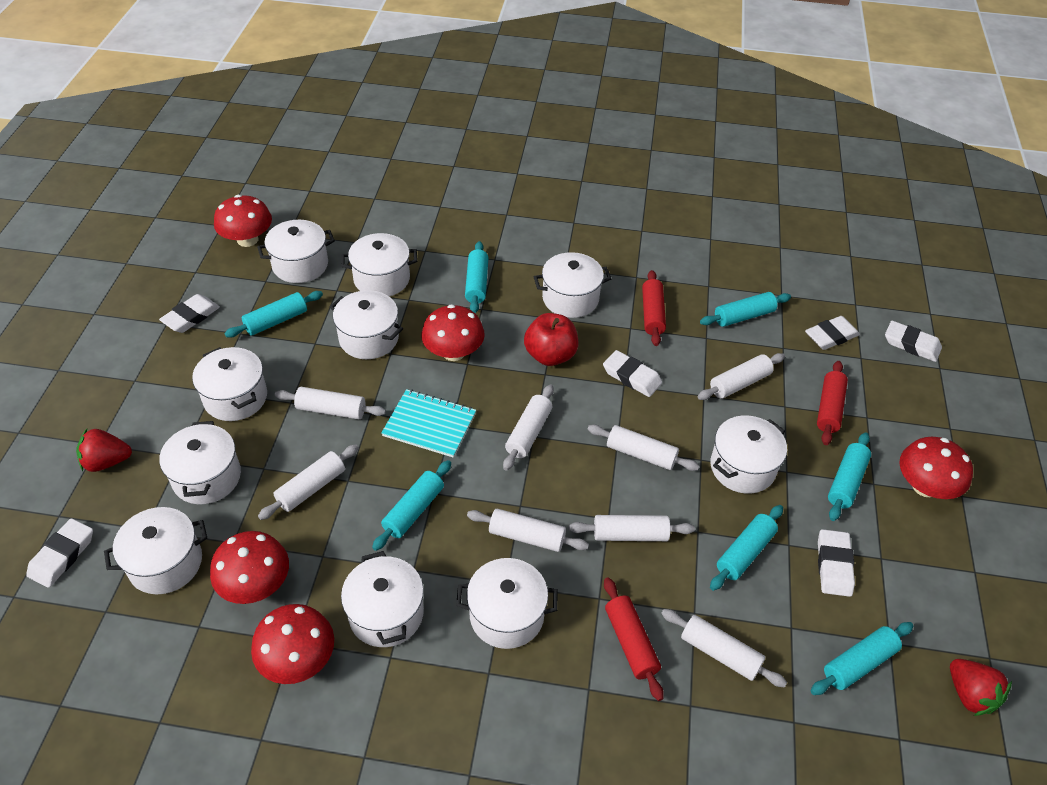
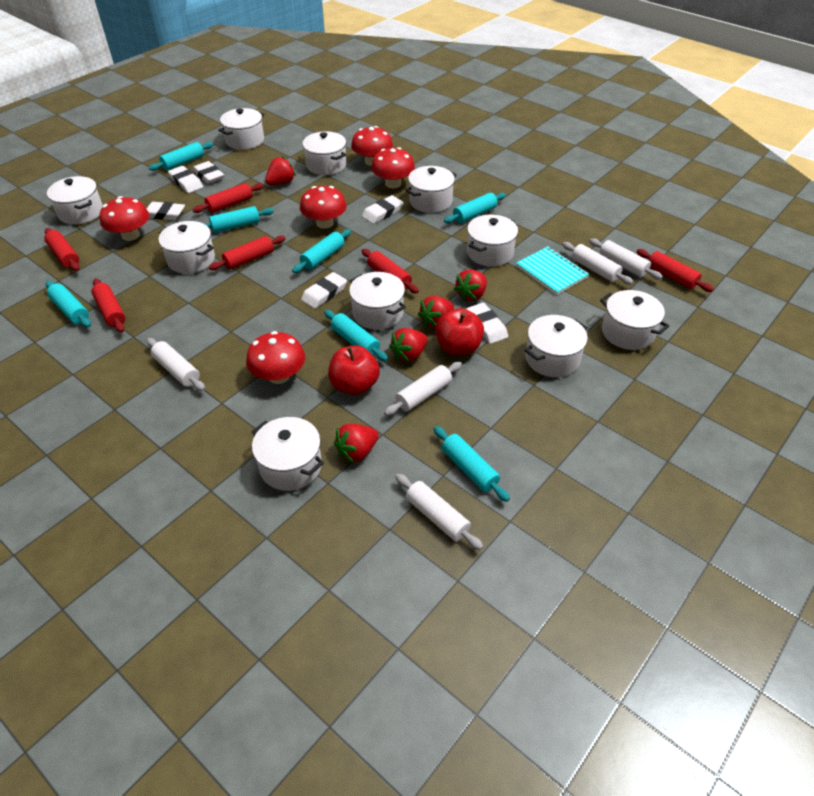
red apple: [524,313,578,366] = 1 -> [328,345,380,395] [435,308,484,356] = 2
red rolling pin: [604,578,664,701] [642,270,666,346] [817,361,848,445] = 3 -> [45,228,80,271] [91,279,126,333] [192,183,264,213] [209,235,286,270] [362,249,419,294] [637,249,714,292] = 6
red strawberry: [76,429,132,472] [950,659,1012,716] = 2 -> [265,156,296,185] [334,424,379,464] [389,328,428,362] [418,296,454,329] [454,269,487,302] = 5
white rolling pin: [258,445,359,520] [275,387,386,419] [467,508,589,552] [503,384,554,471] [569,515,695,541] [588,425,699,471] [661,609,787,688] [698,353,785,400] = 8 -> [147,338,205,391] [384,362,462,416] [395,474,483,550] [562,242,633,285] [589,238,663,280] = 5

